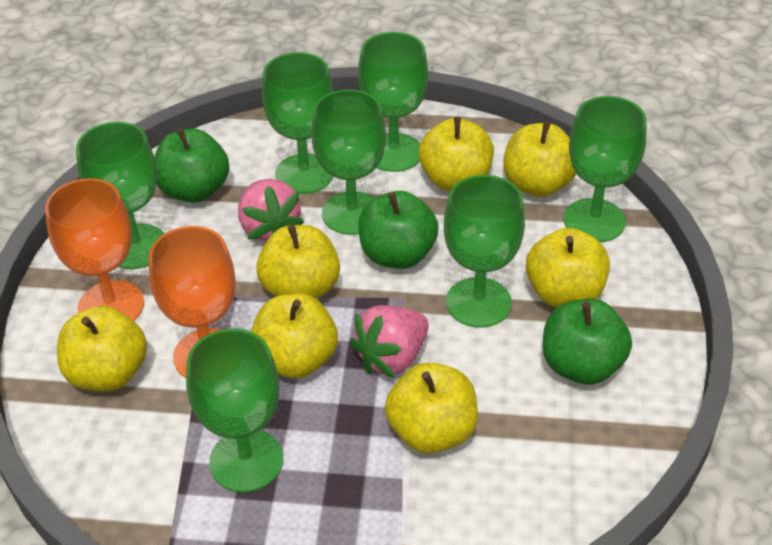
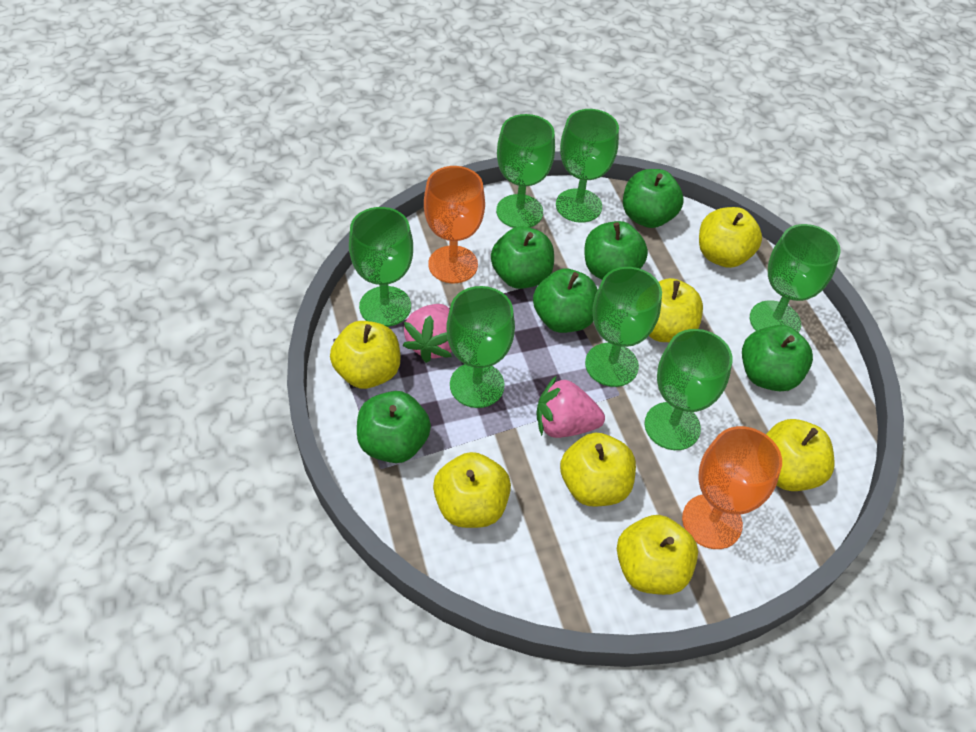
green apple: [155,128,229,203] [358,191,439,269] [543,299,632,385] = 3 -> [357,391,431,463] [491,226,554,289] [533,268,598,333] [585,221,648,280] [623,169,684,228] [742,325,813,391] = 6

